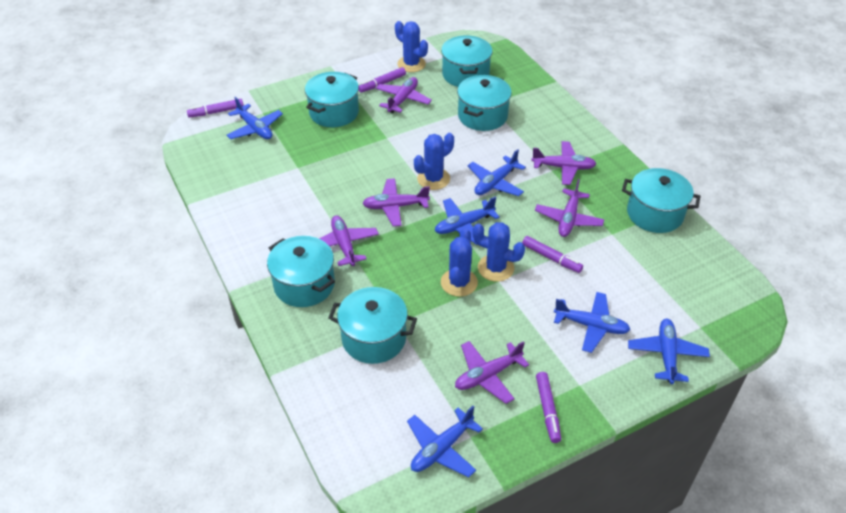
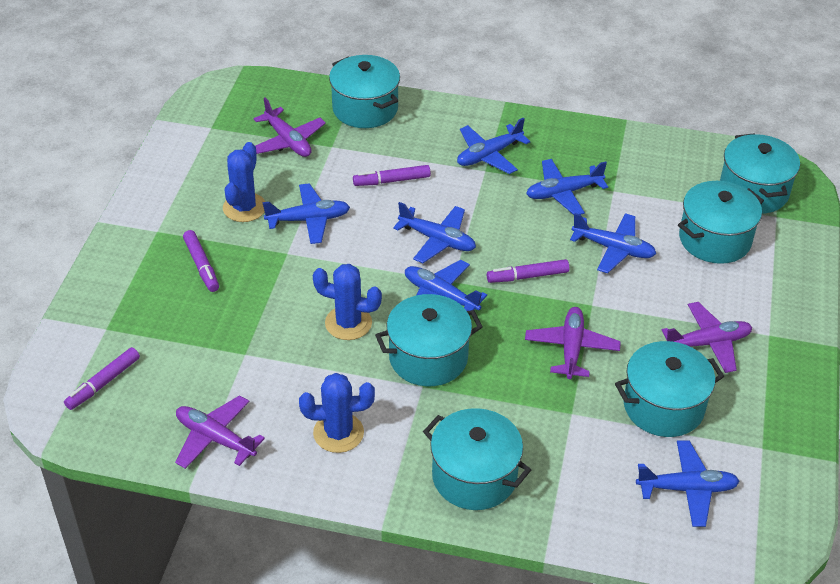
blue cactus: [395,21,428,72] [414,133,454,190] [441,228,478,297] [472,222,525,282] = 4 -> [223,142,265,222] [299,373,375,453] [313,264,382,340] = 3
blue plane: [226,97,283,139] [407,406,483,478] [435,196,500,245] [468,149,526,196] [554,292,631,353] [628,319,710,384] = 6 -> [262,183,350,244] [393,202,476,263] [405,260,487,311] [457,117,530,174] [526,159,608,215] [570,213,656,273] [636,440,740,527] = 7
purple plane: [319,215,379,266] [362,178,430,226] [376,77,432,113] [455,341,529,404] [531,141,596,185] [535,179,604,237] = 6 -> [175,395,265,469] [254,97,326,157] [525,307,621,379] [662,302,752,373] = 4

